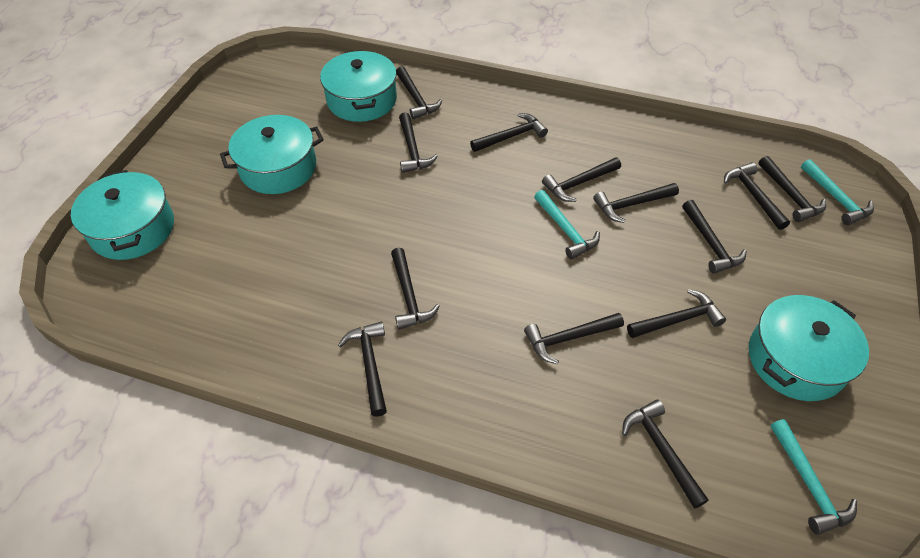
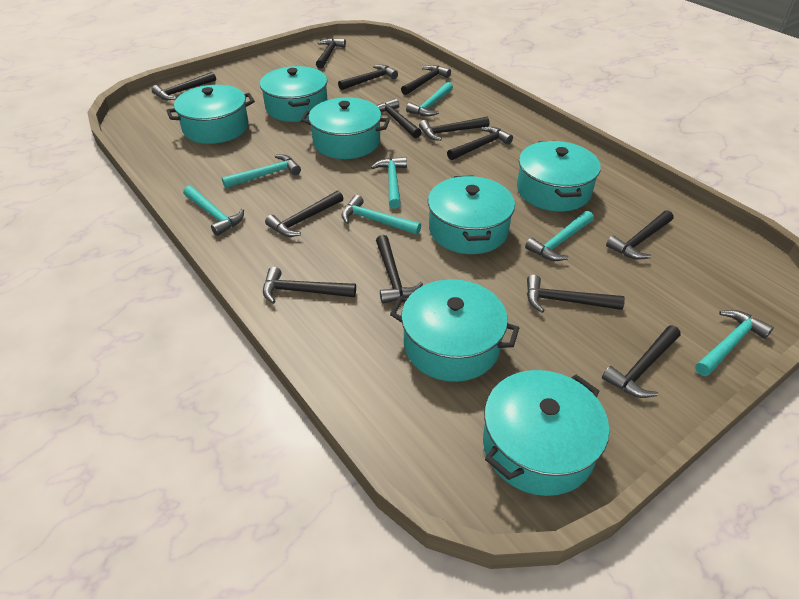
turquoise hammer: [534,190,600,260] [770,419,857,535] [801,159,874,225] = 3 -> [183,186,244,236] [222,154,301,188] [341,195,421,235] [371,157,407,209] [406,82,453,116] [525,211,594,261] [695,310,774,376] = 7
turquoise pot: [71,170,174,260] [220,115,324,194] [320,50,397,122] [749,295,869,401] = 4 -> [166,85,255,144] [260,66,327,122] [301,97,390,159] [390,279,519,382] [428,175,515,254] [483,370,609,496] [517,141,601,211] = 7

